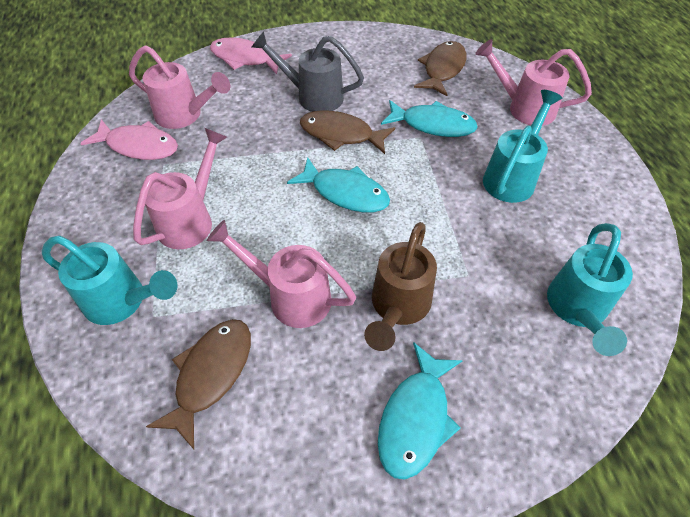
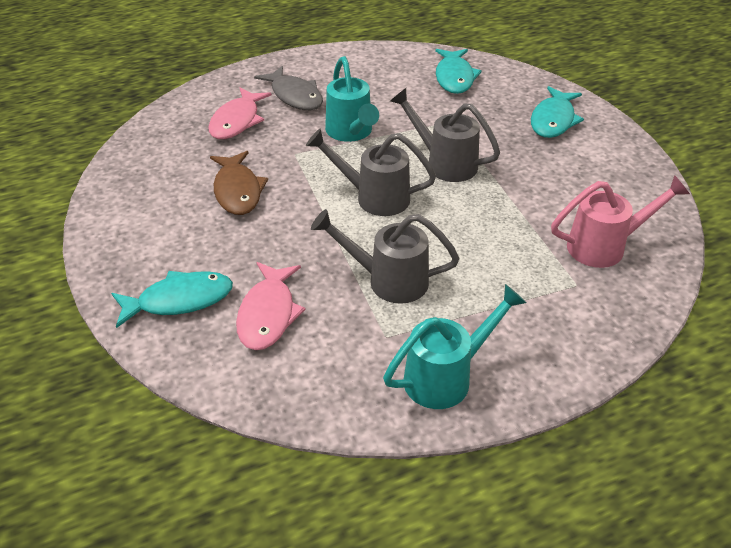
brown fish: [146,319,251,449] [300,110,395,154] [414,41,467,96] = 3 -> [210,151,268,215] = 1
brown watering can: [364,222,437,351] = 1 -> none = 0
grey fish: none = 0 -> [254,66,323,110] = 1
grey watering can: [252,31,364,112] = 1 -> [306,128,436,216] [311,209,459,304] [390,88,500,182] = 3
pink watering can: [129,45,230,129] [133,128,227,249] [207,220,356,328] [475,39,592,126] = 4 -> [551,175,690,268] = 1
turquoise watering can: [42,236,177,325] [483,90,562,203] [547,223,633,356] = 3 -> [325,56,379,142] [383,284,527,409] = 2

